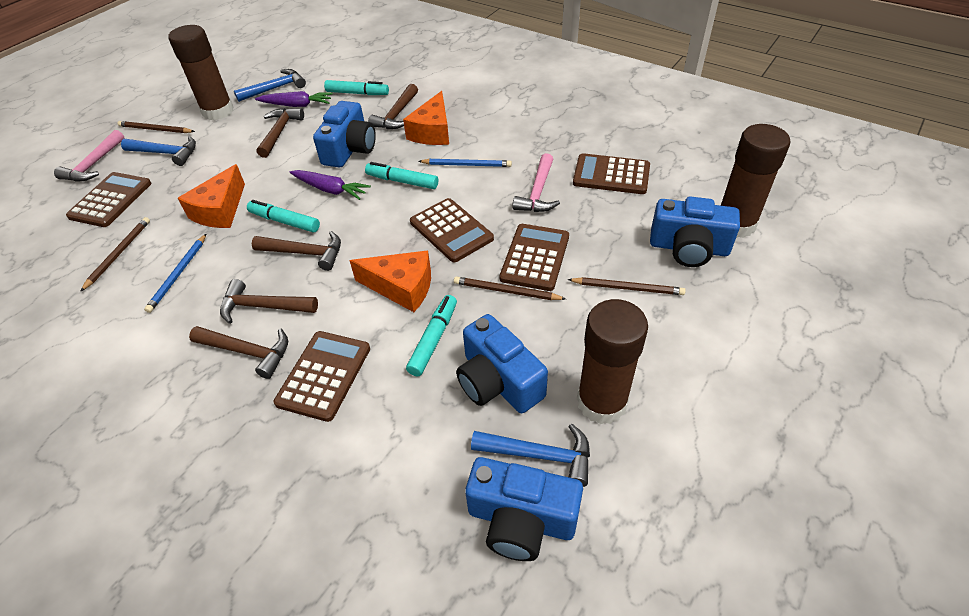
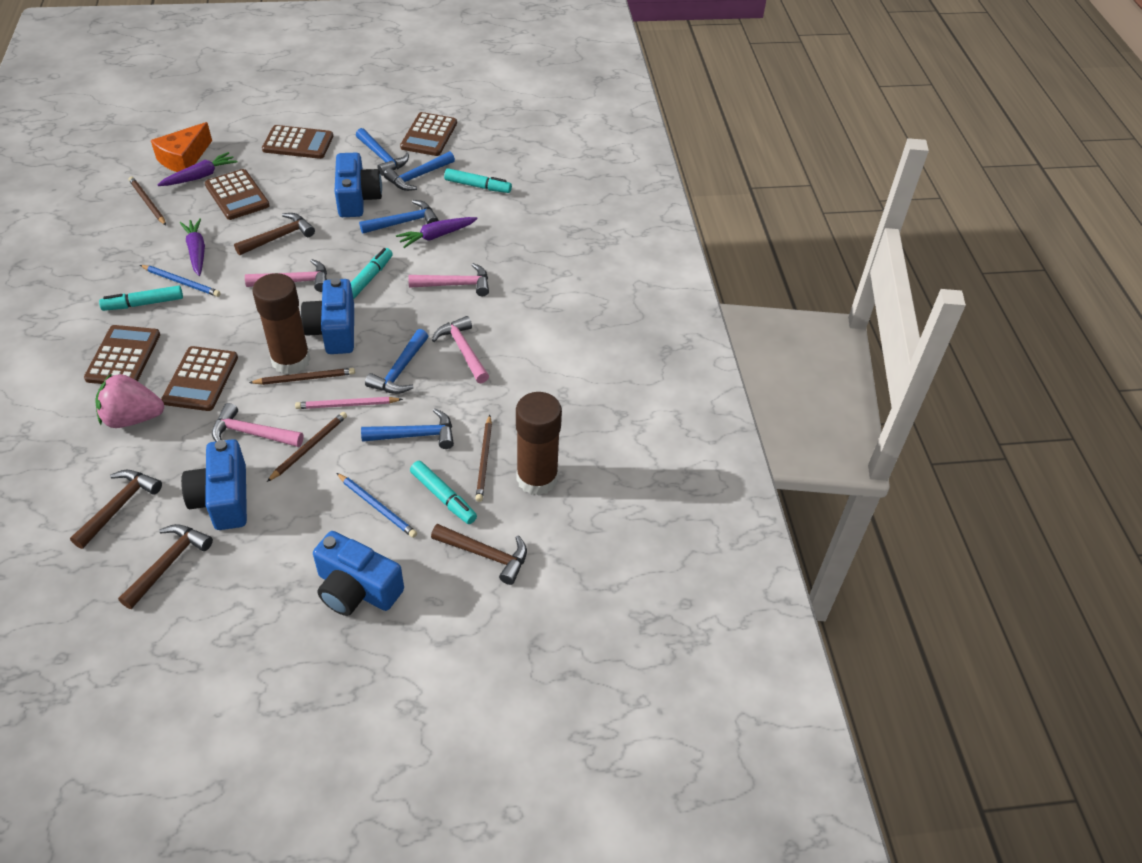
blue hammer: [121,136,196,166] [234,69,306,102] [471,423,590,487] = 3 -> [356,128,409,176] [359,200,439,234] [361,409,454,449] [365,329,428,394] [384,151,455,191] = 5
brown glue stick: [169,25,234,120] [577,299,648,424] [721,124,790,238] = 3 -> [252,273,311,375] [516,392,562,495] = 2
brown hammer: [189,326,288,379] [220,279,318,324] [252,231,341,271] [257,108,304,158] [368,84,418,129] = 5 -> [70,470,162,549] [118,524,213,609] [234,213,315,255] [431,524,527,585] = 4
orange cheese: [178,164,245,228] [349,251,431,312] [403,91,449,145] = 3 -> [151,122,212,172] = 1
pink hammer: [54,130,125,182] [512,153,560,212] = 2 -> [212,403,304,447] [245,259,327,292] [408,263,489,296] [432,316,489,383] = 4
pink pencil: none = 0 -> [295,397,403,409] = 1
pink strawberry: none = 0 -> [95,373,164,428] = 1
purple carrot: [255,91,332,107] [290,170,371,200] = 2 -> [158,152,238,186] [180,218,205,276] [396,217,478,248] = 3

